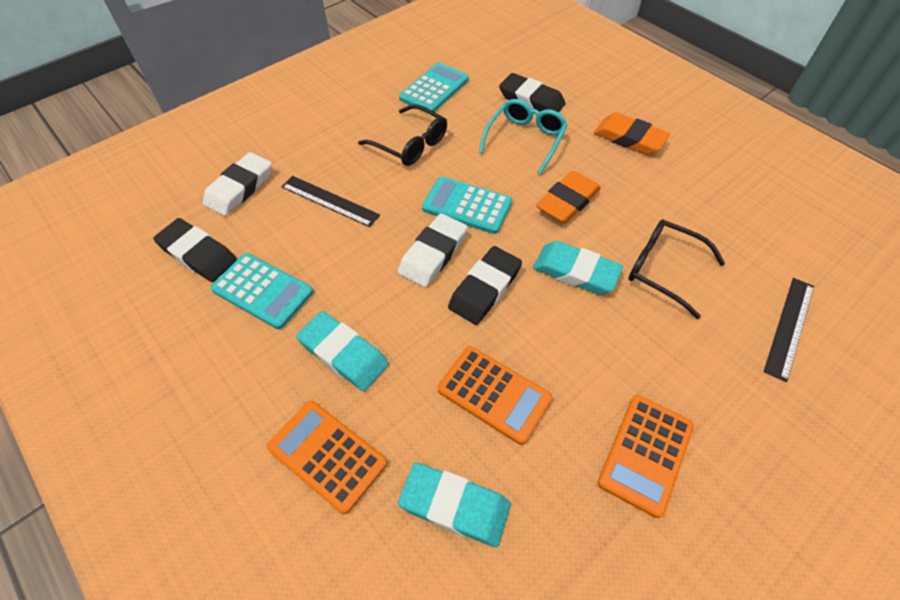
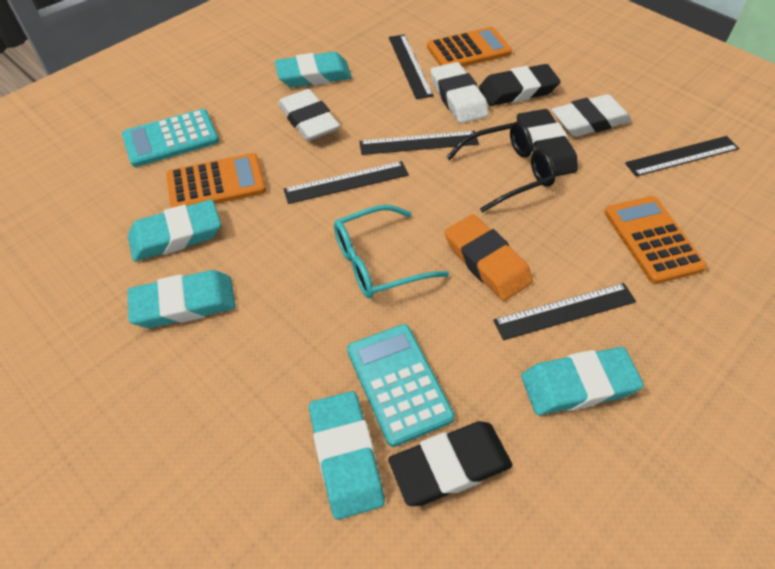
black glasses: [358,104,447,166] [628,219,725,319] = 2 -> [446,121,556,213] = 1
black ruler: [281,176,380,227] [764,278,814,382] = 2 -> [284,161,409,204] [359,131,479,155] [389,35,434,99] [493,283,636,340] [625,136,739,176] = 5
orange eraser: [536,171,601,224] [594,112,670,155] = 2 -> [445,214,533,301] = 1
turquoise calculator: [211,253,313,329] [399,63,469,112] [422,177,512,234] = 3 -> [122,109,219,167] [347,324,455,447] = 2
turquoise eraser: [296,311,389,391] [398,462,511,547] [533,241,623,294] = 3 -> [127,270,236,328] [128,199,221,261] [275,52,352,87] [309,391,385,520] [521,347,644,415] = 5
white eraser: [203,152,272,216] [398,213,468,287] = 2 -> [278,89,340,141] [431,62,489,124] [552,94,631,137] = 3

